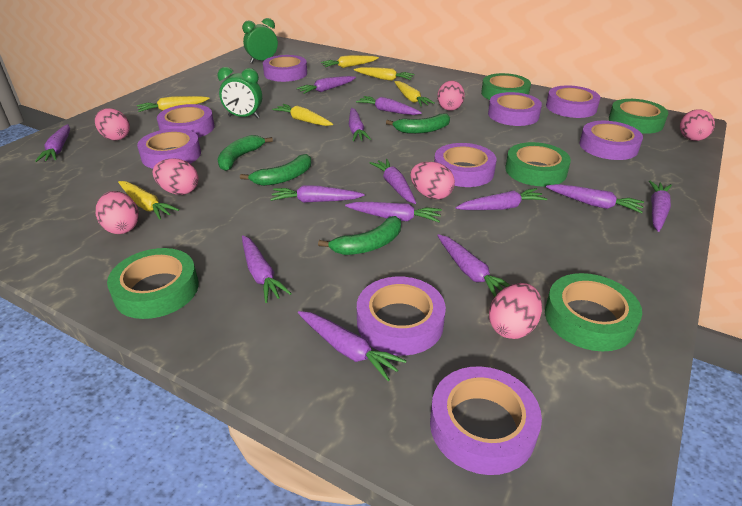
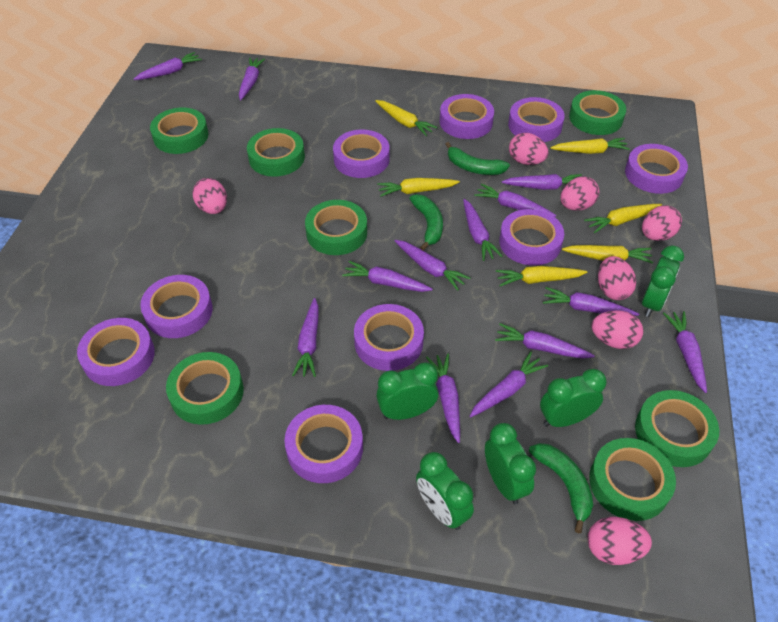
green banana: [218,135,273,171] [240,154,311,186] [318,216,401,255] [386,114,450,134] = 4 -> [409,194,443,251] [445,142,510,175] [529,443,593,533] = 3
green clock: [217,67,262,118] [242,18,278,63] = 2 -> [376,362,438,420] [416,452,474,530] [485,423,536,504] [540,369,607,427] [642,245,684,317] = 5
green tape: [107,248,199,319] [481,73,531,100] [505,142,571,186] [545,273,642,352] [609,99,668,134] = 5 -> [150,108,208,154] [166,352,244,425] [247,128,305,177] [305,200,367,255] [569,90,626,135] [589,438,676,521] [635,390,719,467] = 7

